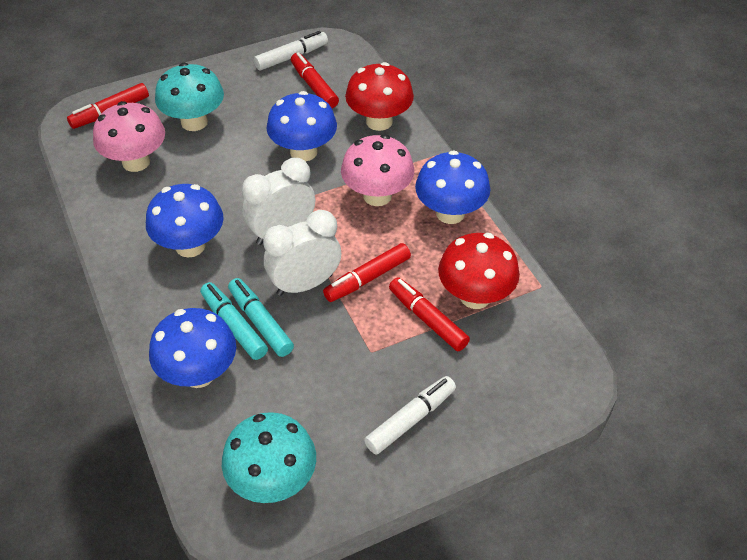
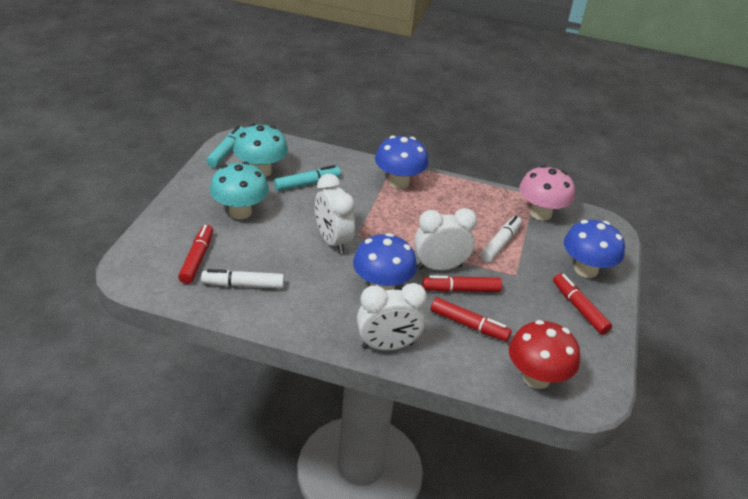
blue mushroom: [146,184,224,258] [149,308,236,388] [266,91,337,162] [415,150,490,224] = 4 -> [353,233,417,290] [375,135,428,189] [564,220,625,278] = 3
pink mushroom: [93,101,165,172] [341,134,414,206] = 2 -> [519,165,575,221] = 1
red mushroom: [345,62,414,131] [438,233,520,309] = 2 -> [509,320,580,389] = 1
white clock: [242,158,315,245] [263,210,341,296] = 2 -> [315,174,355,254] [357,283,427,351] [414,208,477,270] = 3

